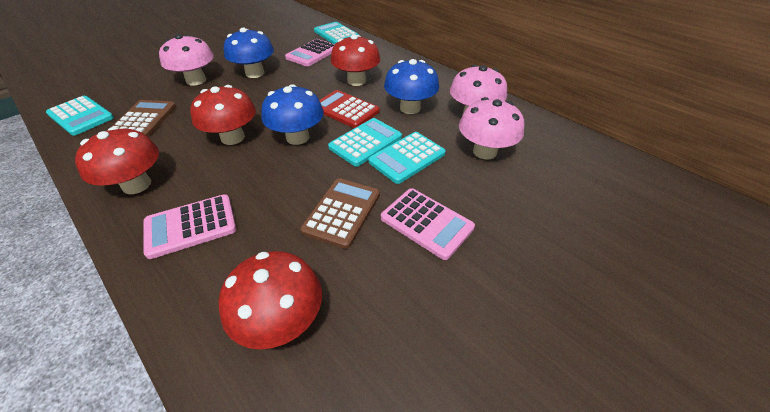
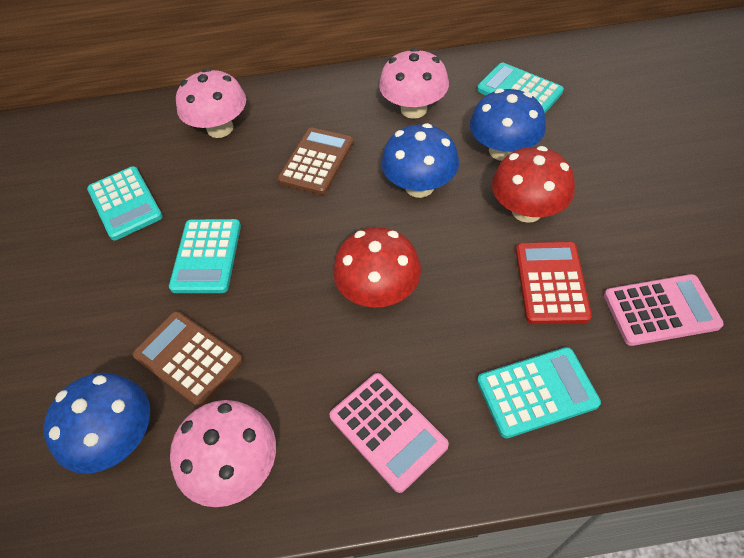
pink calculator: [144,194,237,259] [285,39,335,67] [381,188,475,260] = 3 -> [330,373,449,493] [604,274,724,346] = 2
red mushroom: [75,127,159,194] [190,85,256,145] [219,251,322,349] [331,34,380,86] = 4 -> [333,227,421,308] [492,146,575,223] = 2

